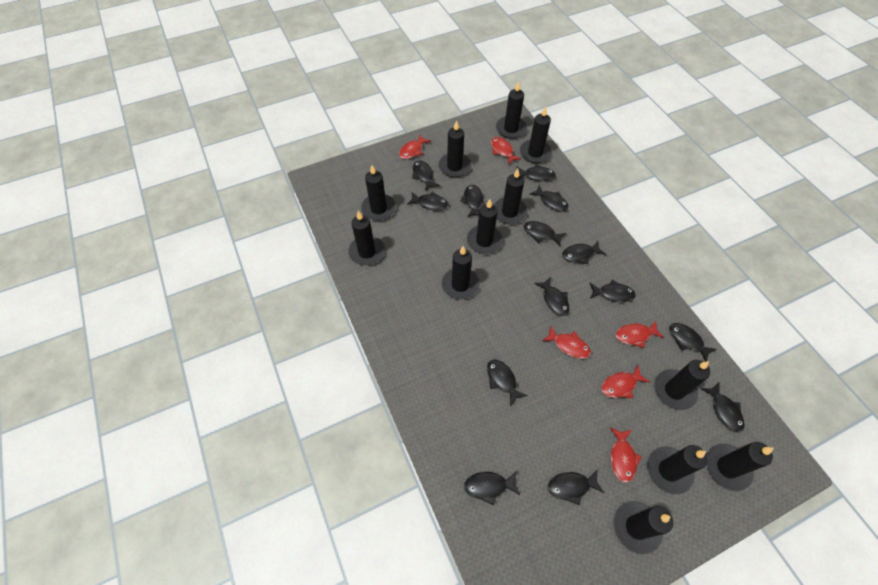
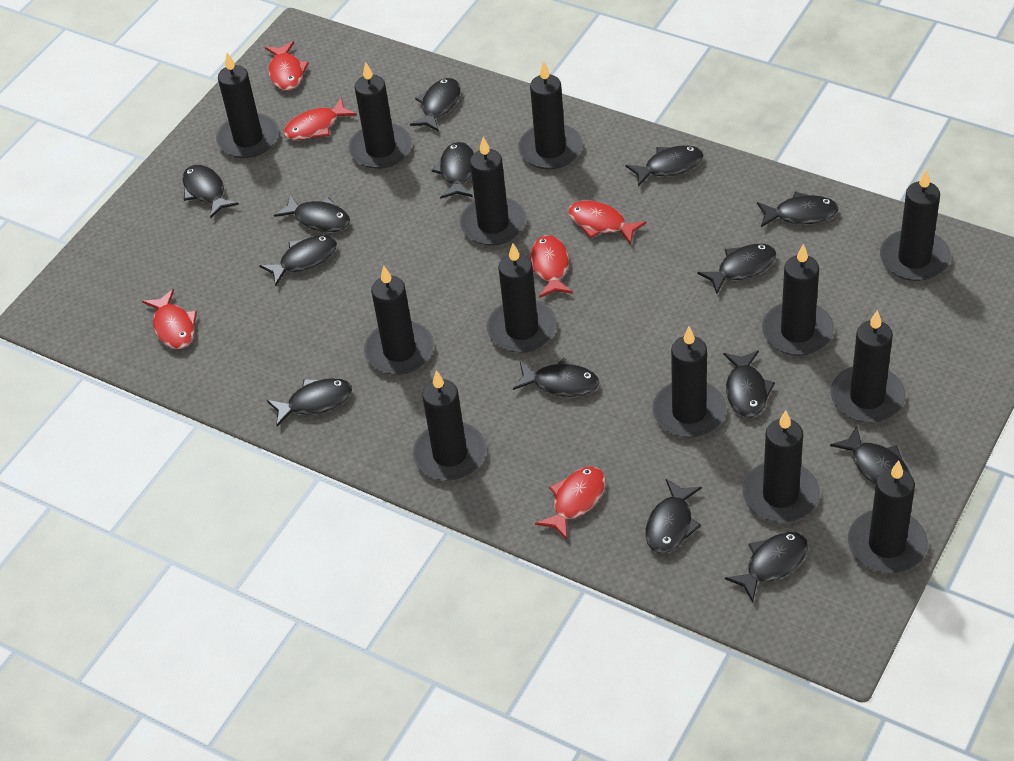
black candle: [348,211,385,266] [361,165,396,221] [439,120,471,177] [442,246,480,300] [467,199,503,254] [494,169,528,224] [496,81,527,139] [520,106,552,163] [614,501,673,554] [647,445,707,494] [654,360,710,410] [706,442,774,491] = 12 -> [216,53,279,158] [348,62,412,169] [364,266,434,375] [413,370,486,480] [460,137,526,246] [487,243,557,353] [518,61,583,169] [652,326,726,438] [742,411,820,522] [762,244,834,356] [831,310,905,423] [848,461,928,573] [880,169,951,281] = 13

